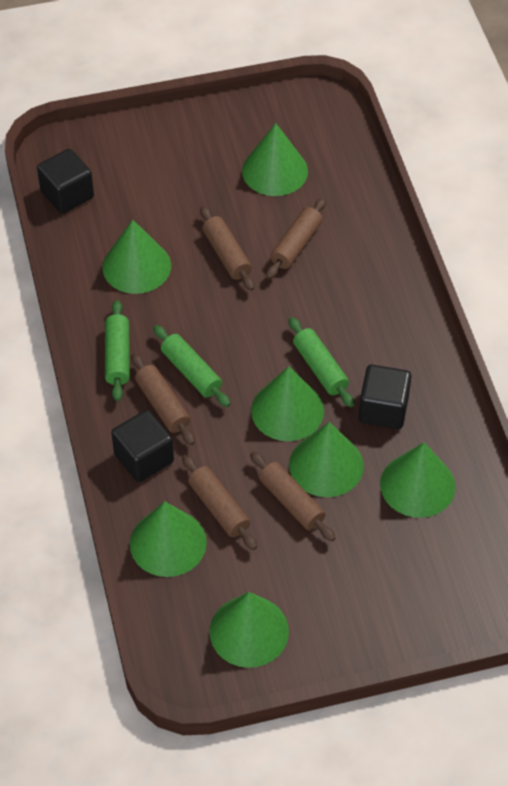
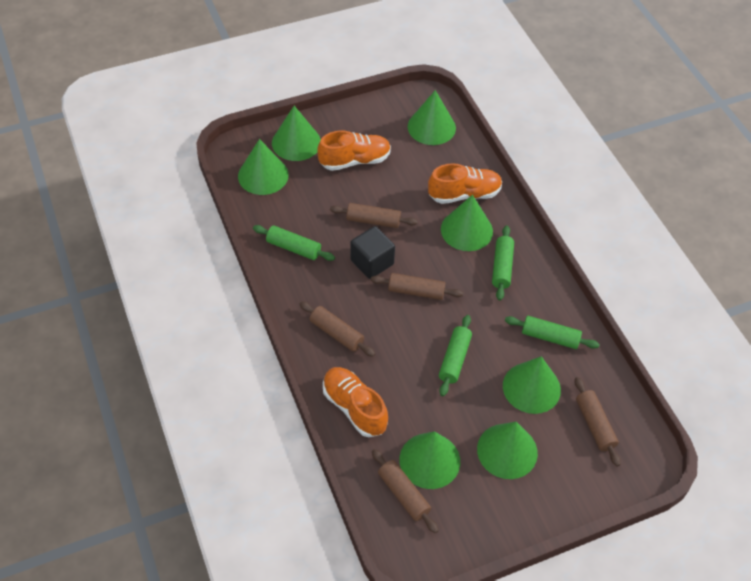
black cube: [37,149,94,214] [111,410,174,482] [359,365,412,429] = 3 -> [350,226,395,279] = 1
green rolling pin: [105,300,130,401] [153,325,231,407] [289,317,354,408] = 3 -> [253,225,335,261] [439,315,472,396] [492,226,514,301] [505,316,600,349] = 4
orange shoe: none = 0 -> [317,131,391,171] [323,367,388,437] [428,163,502,204] = 3

